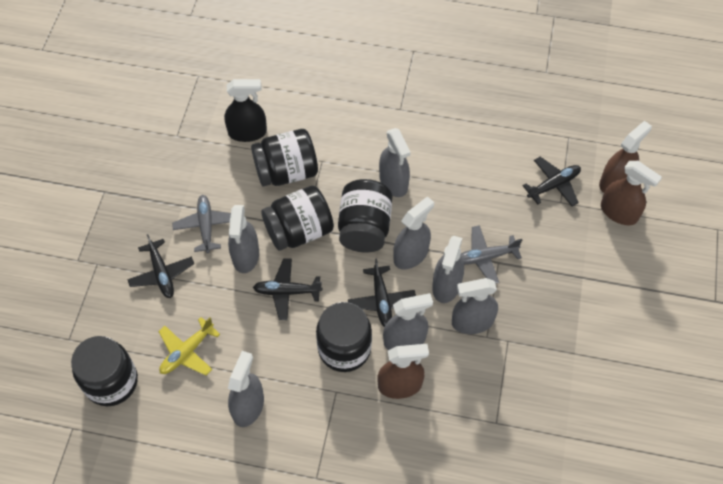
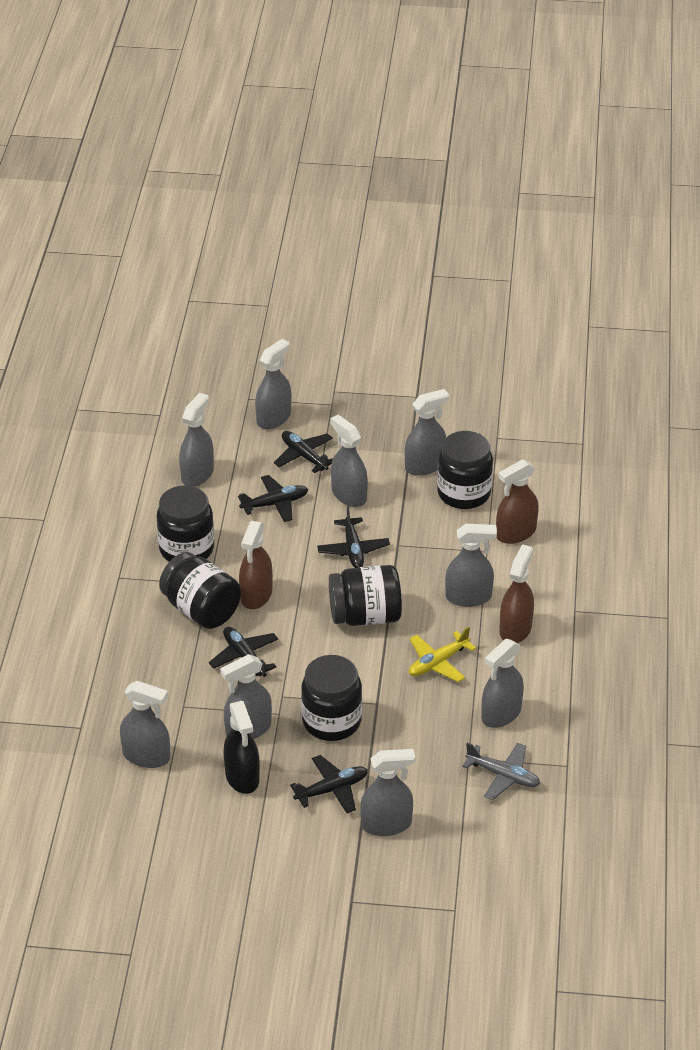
black plane: [127,234,194,298] [253,258,322,320] [348,258,416,327] [523,157,581,207] = 4 -> [209,626,278,677] [238,475,308,522] [274,431,333,473] [290,755,368,813] [317,506,390,568] = 5
grey plane: [172,195,231,253] [461,225,522,284] = 2 -> [462,743,540,800] = 1
grey spray bottle: [228,205,259,273] [228,351,264,427] [379,128,410,197] [383,293,433,350] [393,196,434,270] [432,236,464,303] [452,278,498,334] = 7 -> [120,681,170,768] [179,393,214,487] [220,654,272,739] [255,339,291,429] [331,415,368,507] [360,749,415,836] [405,389,449,476] [445,524,497,607] [482,639,524,728] = 9

